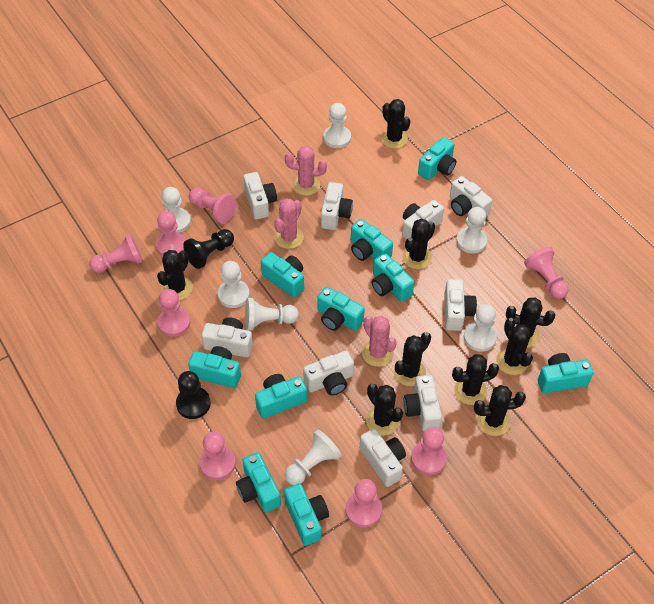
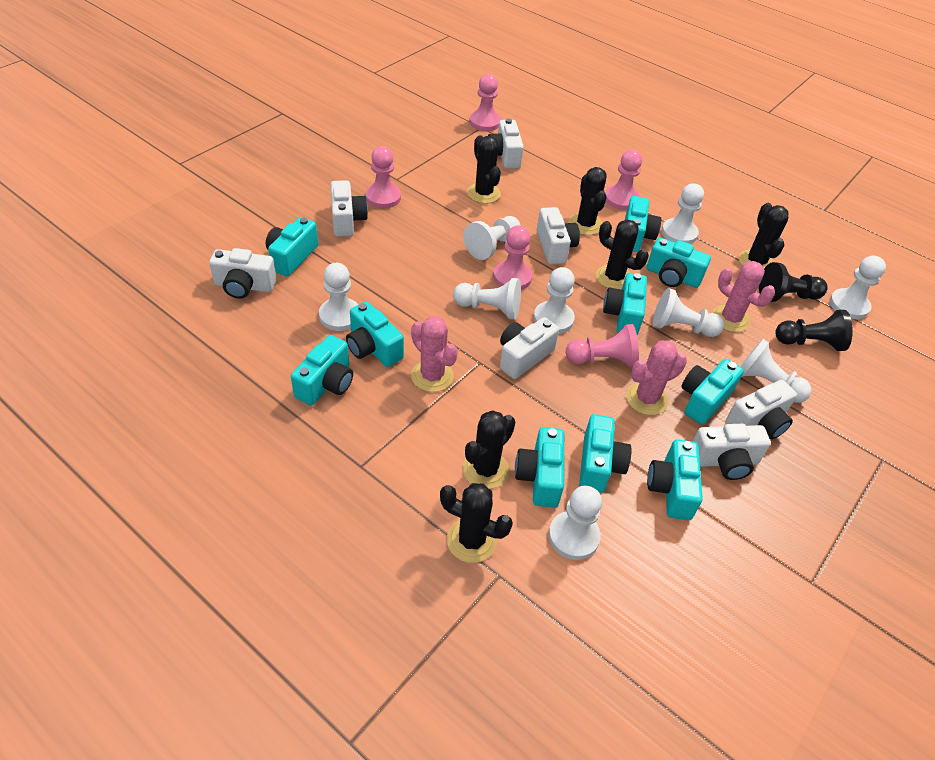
black cactus: [157,250,193,300] [366,384,403,436] [381,99,410,149] [394,332,431,386] [402,219,435,269] [452,354,499,405] [474,385,526,436] [496,318,533,375] [506,297,555,348] = 9 -> [440,483,513,563] [463,410,515,489] [467,135,501,204] [568,167,607,235] [596,219,649,290] [739,203,789,268] = 6
pink pawn: [89,234,143,273] [156,211,186,256] [157,289,190,337] [189,188,237,224] [200,432,236,480] [346,479,382,527] [411,427,447,475] [524,247,569,299] = 8 -> [365,146,401,209] [469,74,501,131] [493,226,533,290] [566,324,639,367] [605,150,642,210] = 5
white camera: [201,317,253,358] [243,172,277,220] [303,351,354,395] [321,182,353,230] [360,429,406,487] [402,200,444,239] [404,375,442,431] [444,279,477,331] [450,176,492,216] = 9 -> [209,248,277,299] [331,180,368,237] [488,118,524,169] [500,317,559,379] [537,207,580,265] [692,424,771,480] [725,380,797,439] = 7
white pawn: [162,187,191,233] [218,261,250,308] [245,298,299,330] [285,429,342,485] [323,103,351,148] [457,207,487,254] [464,304,497,352] = 7 -> [319,263,358,331] [453,278,521,320] [464,216,520,260] [533,267,575,334] [549,486,602,560] [653,288,724,337] [662,183,704,244] [740,339,812,403] [829,256,886,319] = 9

